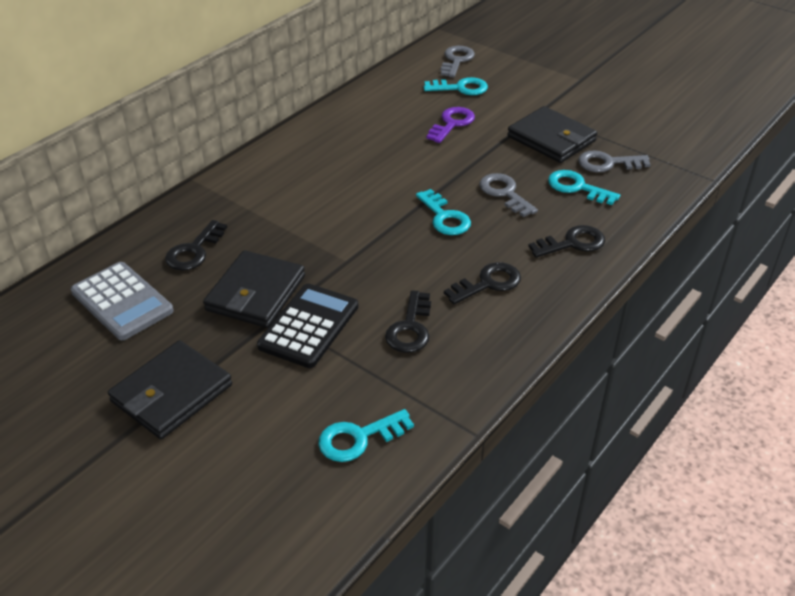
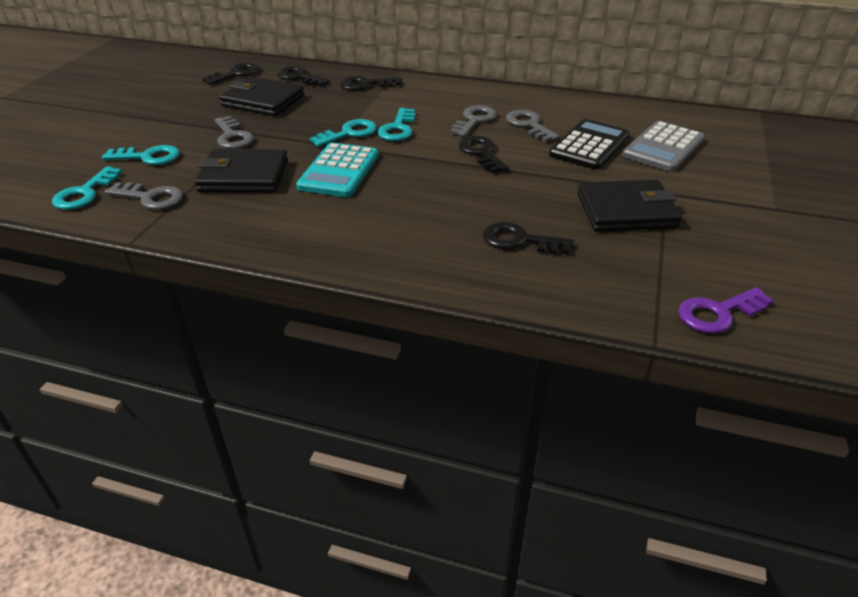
black key: [165,220,227,271] [385,290,431,353] [444,262,521,304] [528,225,605,258] = 4 -> [202,62,260,85] [277,66,330,87] [339,76,401,91] [458,136,509,173] [483,222,574,254] = 5
grey key: [440,46,475,77] [480,173,538,217] [578,151,651,172] = 3 -> [105,182,183,210] [215,116,254,149] [450,105,497,137] [506,110,559,142] = 4
turquoise calculator: none = 0 -> [296,143,379,197] = 1

